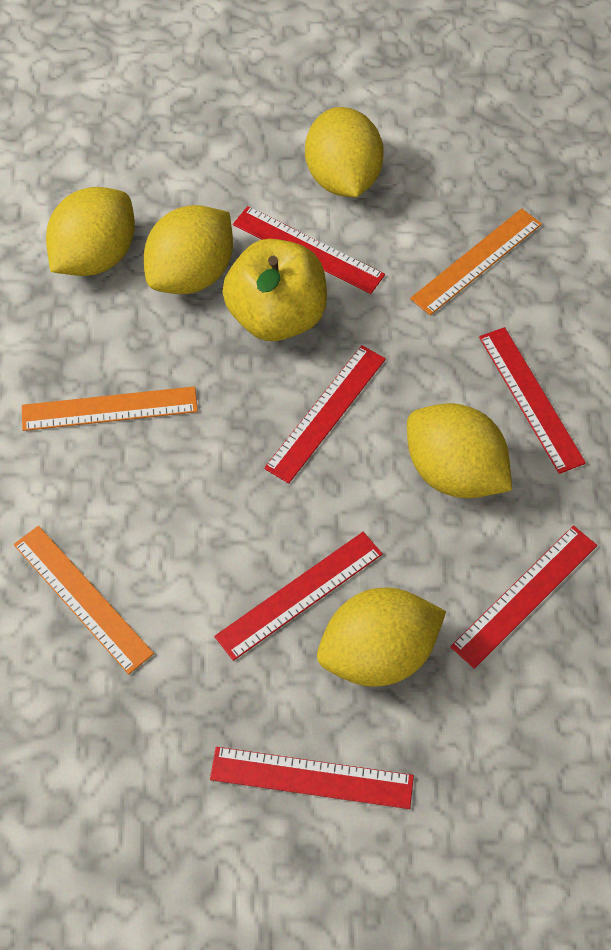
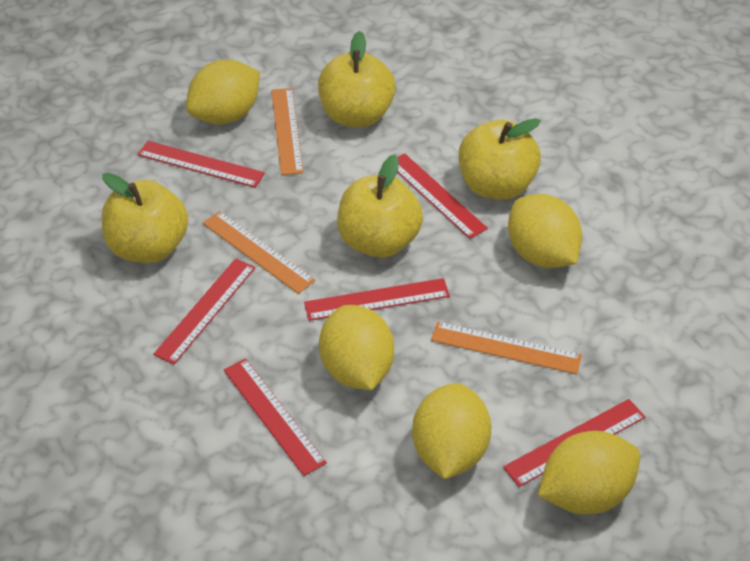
yellow apple: [222,239,327,341] = 1 -> [102,173,188,263] [318,31,396,127] [337,155,423,258] [459,118,541,200] = 4

